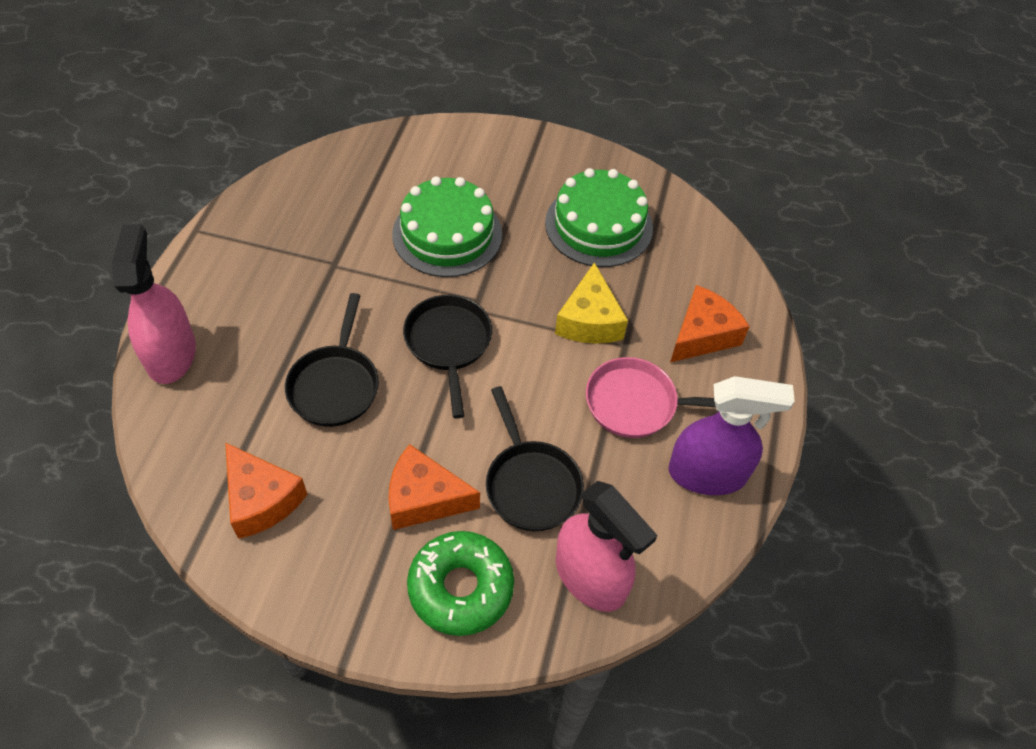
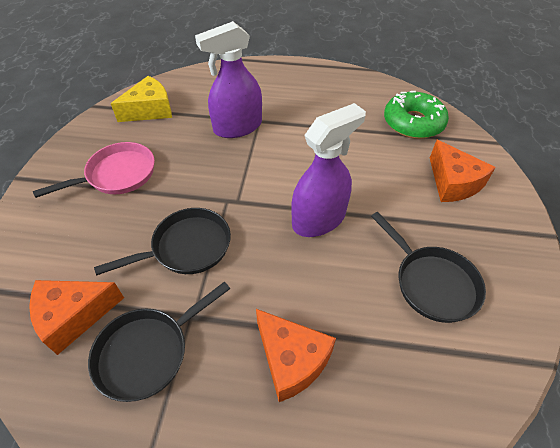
green cake: [392,176,502,277] [545,168,653,267] = 2 -> none = 0
pink spray bottle: [112,224,196,384] [556,481,658,612] = 2 -> none = 0
purple spray bottle: [668,376,795,495] = 1 -> [195,21,262,138] [291,103,366,237] = 2

